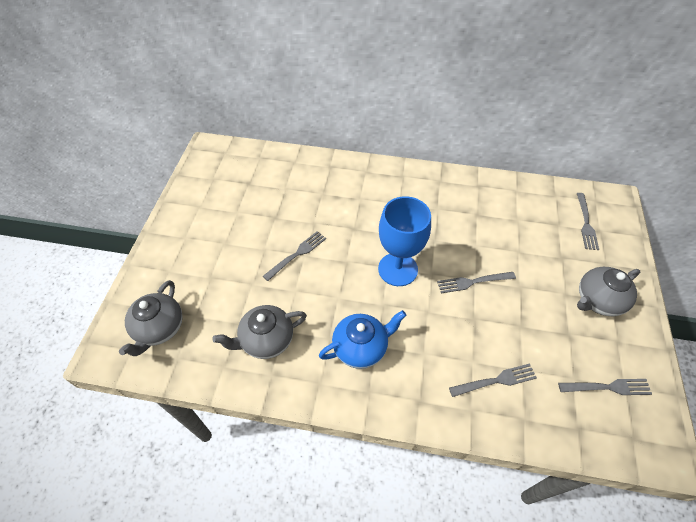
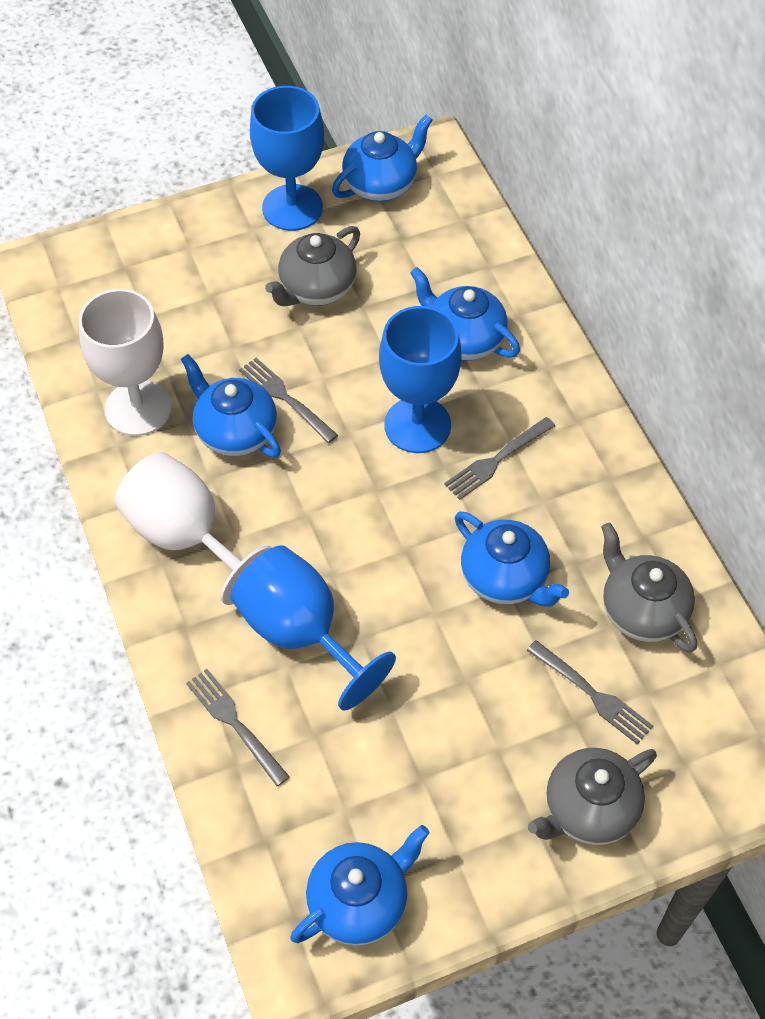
blue goblet: [378,196,431,286] = 1 -> [230,545,396,711] [250,86,324,231] [379,306,462,453] = 3
blue teapot: [319,310,406,369] = 1 -> [181,354,281,457] [290,825,430,945] [332,115,432,201] [410,267,520,361] [455,512,569,607] = 5
grey fork: [263,231,326,281] [437,272,516,293] [449,364,537,397] [558,379,652,395] [577,193,599,250] = 5 -> [186,669,290,786] [239,358,338,443] [444,417,555,500] [526,640,653,745] = 4
white goblet: none = 0 -> [78,289,172,436] [115,452,272,605] = 2

